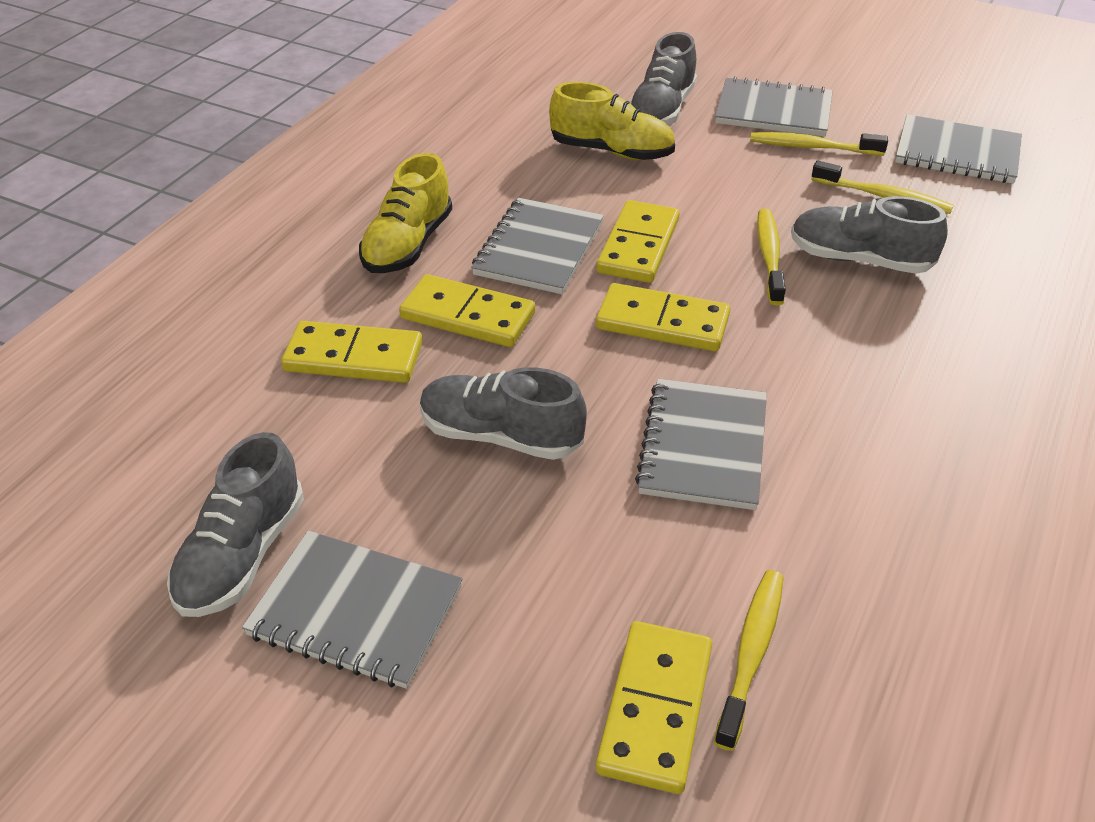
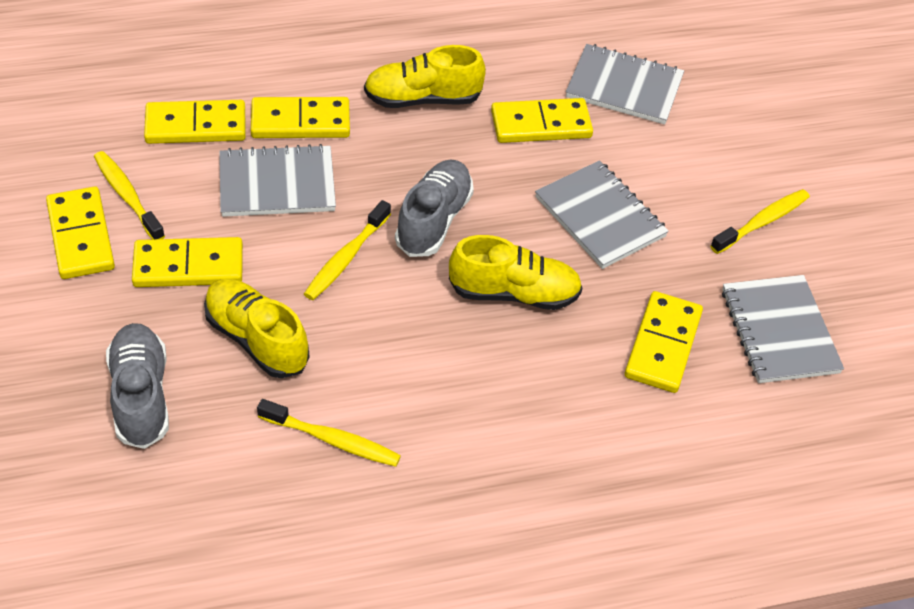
grey notebook: [242,531,462,689] [471,198,604,294] [635,379,767,510] [715,76,833,137] [895,114,1022,184] = 5 -> [219,144,336,217] [535,160,669,269] [566,44,684,125] [722,275,844,383] = 4
grey shoe: [167,432,304,617] [420,367,587,460] [630,32,697,125] [791,196,948,274] = 4 -> [106,323,169,449] [395,159,474,257] = 2
yellow domino: [281,321,423,383] [399,274,535,347] [596,200,680,283] [596,283,730,351] [596,621,712,794] = 5 -> [46,186,115,279] [132,237,243,287] [144,100,246,144] [251,97,350,138] [491,98,593,143] [625,291,703,393] = 6
yellow shoe: [359,153,452,273] [549,82,675,160] = 2 -> [204,279,309,378] [364,45,486,108] [449,235,582,310] = 3

